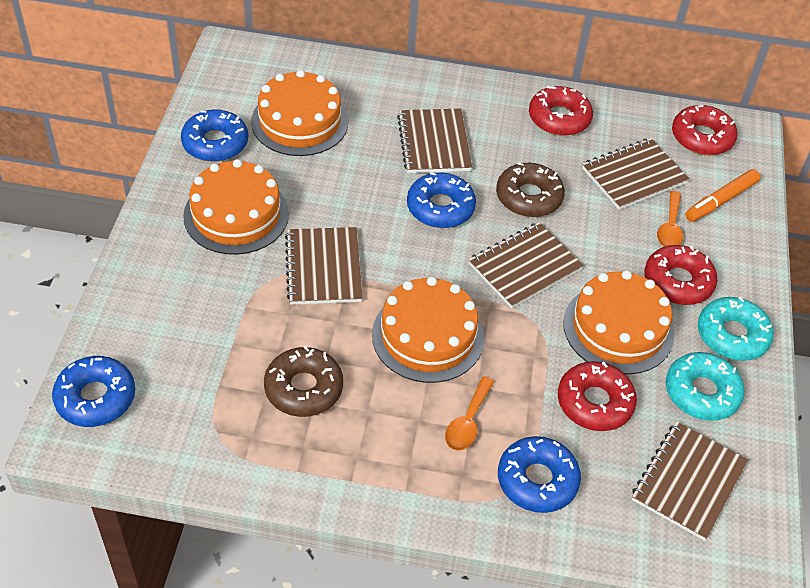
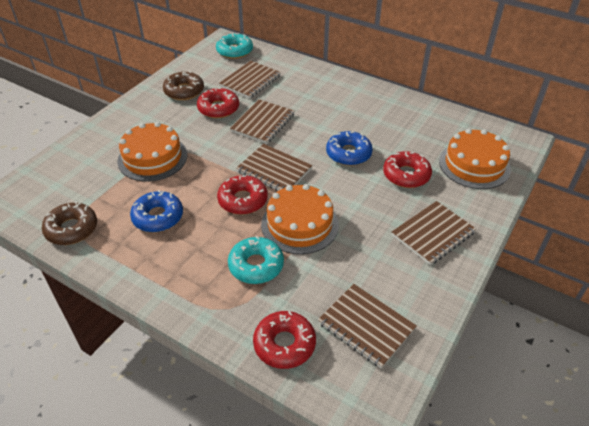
blue donut: [52,356,135,427] [181,110,248,162] [407,172,476,228] [498,436,581,513] = 4 -> [130,190,183,232] [326,131,373,166] = 2
orange cake: [183,159,289,255] [251,70,348,156] [372,277,484,383] [563,270,674,374] = 4 -> [117,122,188,181] [261,184,339,254] [439,129,511,189] = 3
orange marker: [685,169,760,222] = 1 -> none = 0
orange spoon: [445,376,494,451] [657,191,683,247] = 2 -> none = 0

